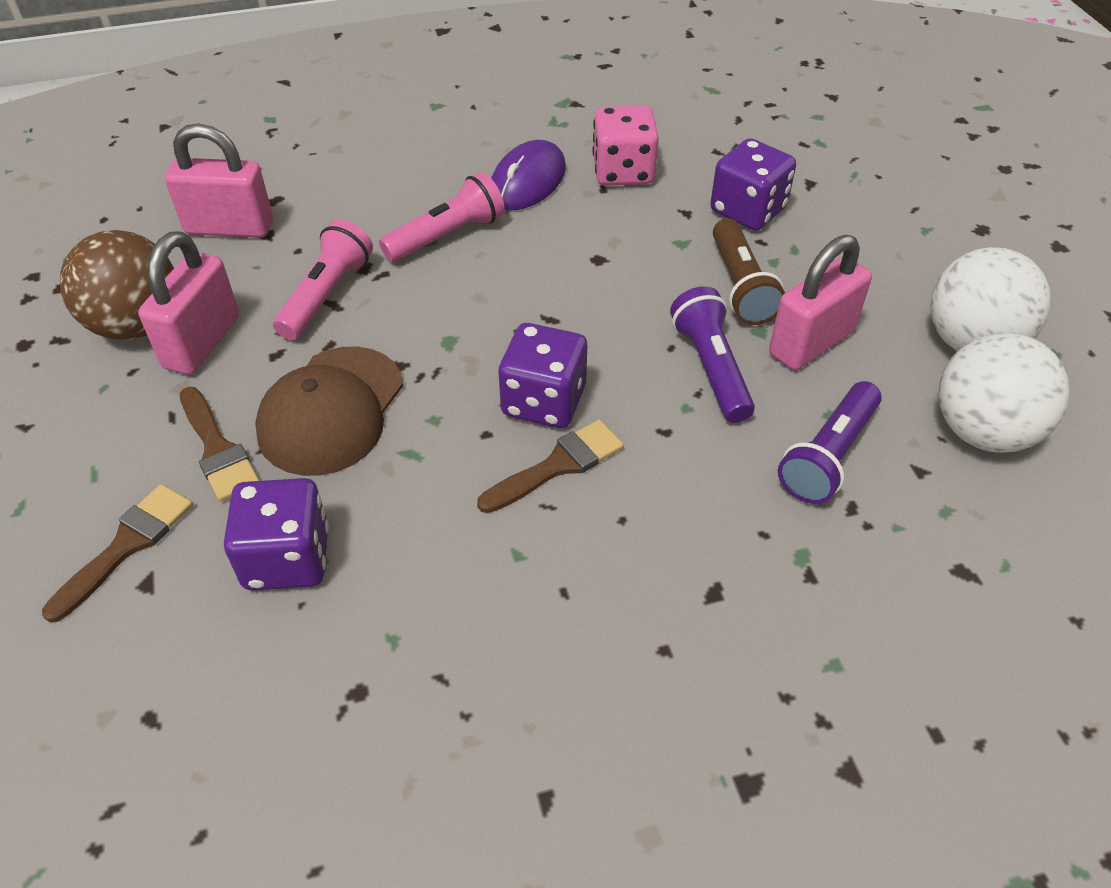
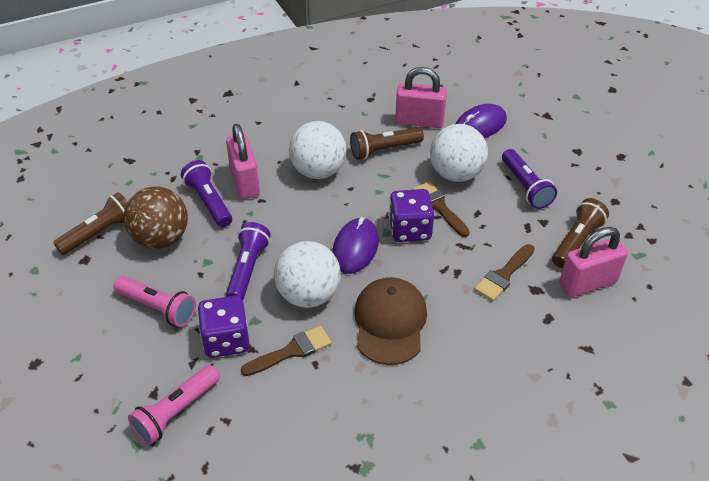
brown flashlight: [713,218,785,325] = 1 -> [53,192,128,255] [350,127,424,160] [552,198,609,268] = 3
pink dice: [592,105,659,186] = 1 -> none = 0
purple dice: [224,478,329,590] [499,323,587,428] [711,138,796,231] = 3 -> [198,295,250,358] [389,189,434,242] = 2
purple flashlight: [670,286,755,423] [778,381,882,504] = 2 -> [181,160,232,227] [226,222,271,300] [502,149,557,209] = 3
purple mouse: [491,140,566,210] = 1 -> [332,217,379,274] [456,104,507,138] = 2
white ball: [930,247,1051,351] [938,333,1070,453] = 2 -> [274,241,341,308] [289,121,347,179] [430,124,488,182] = 3

